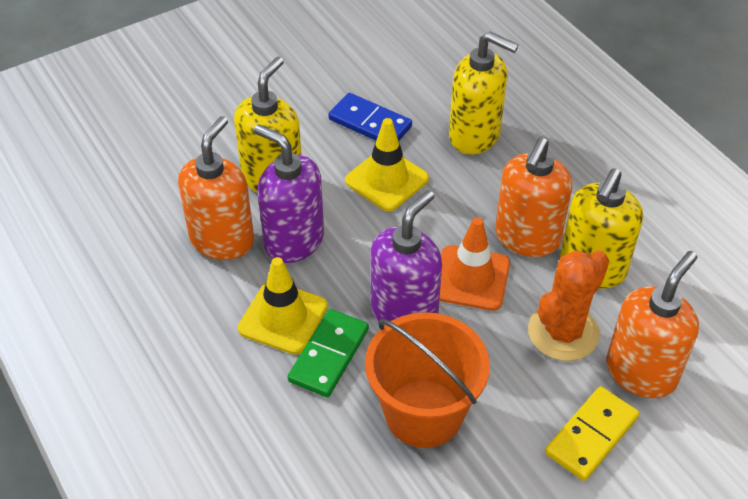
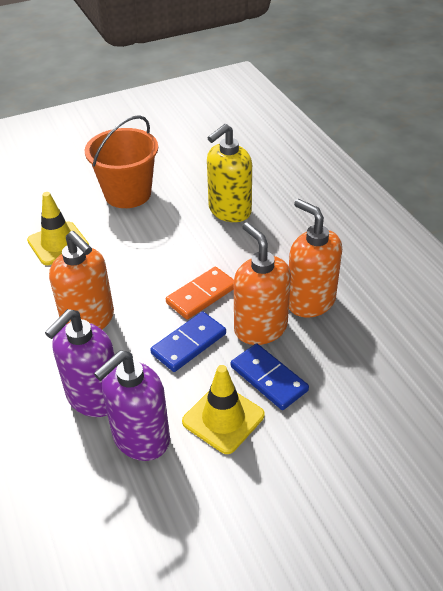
blue domino: [328,93,412,141] = 1 -> [150,312,226,372] [231,344,309,410] = 2
green domino: [288,309,369,397] = 1 -> none = 0
orange cactus: [528,250,609,361] = 1 -> none = 0
orange domino: none = 0 -> [166,267,234,320] = 1
orange traffic cone: [439,217,510,311] = 1 -> none = 0
yellow domino: [545,386,639,481] = 1 -> none = 0
yellow soap dispenser: [234,57,302,192] [449,32,519,154] [560,168,643,288] = 3 -> [207,124,252,222] = 1

